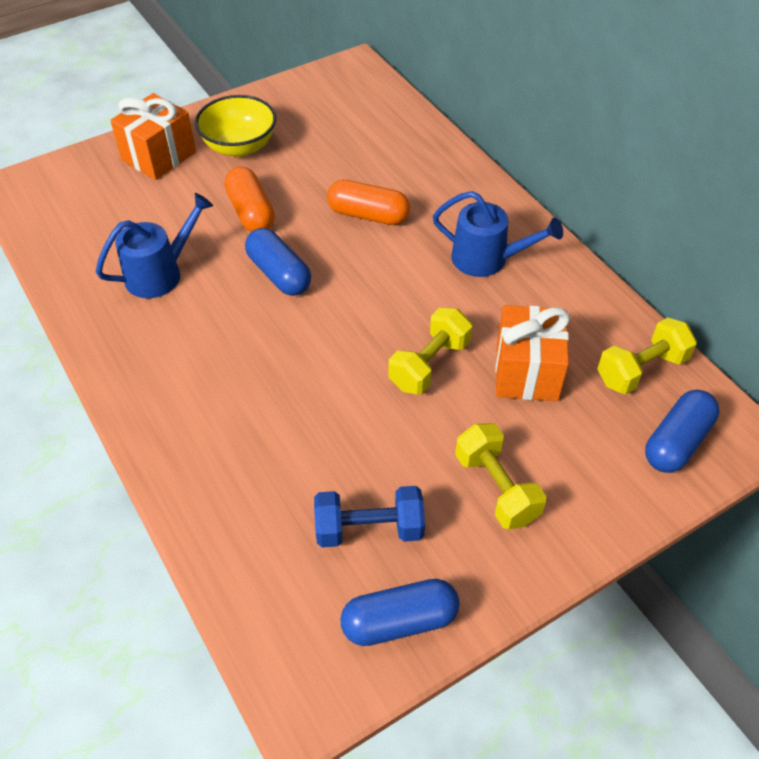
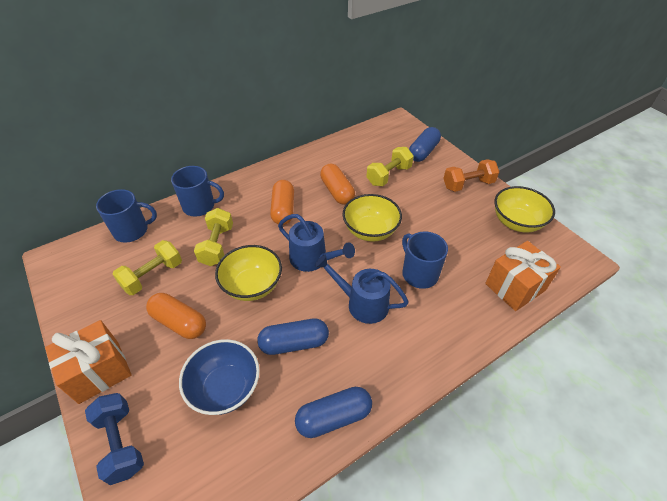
blue bowl: none = 0 -> [179,339,260,415] = 1
blue mug: none = 0 -> [96,189,157,243] [171,166,224,216] [402,231,448,289] = 3
orange capsule: [225,167,275,232] [327,180,410,225] = 2 -> [146,293,206,339] [270,180,294,225] [320,164,355,205] = 3
orange dumbbell: none = 0 -> [443,159,499,192] = 1
yellow bowl: [195,95,276,157] = 1 -> [215,245,282,301] [342,194,402,242] [495,186,555,232] = 3

